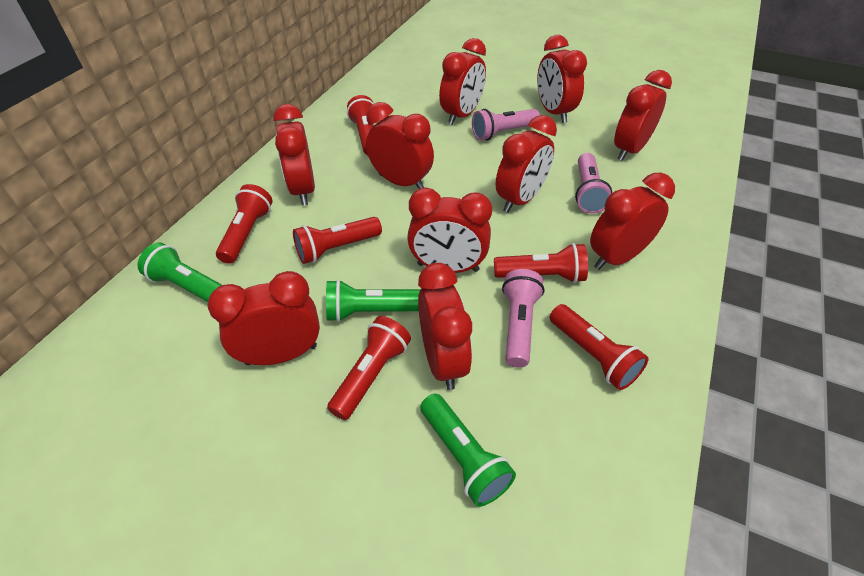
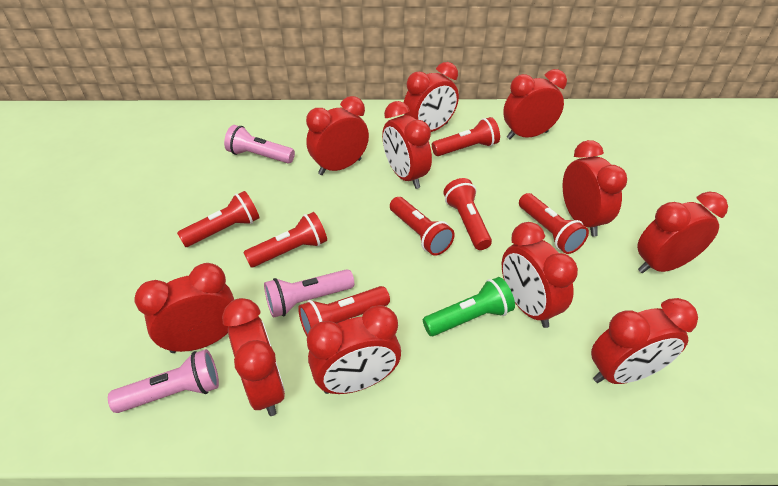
green flashlight: [138,242,222,302] [326,279,420,322] [420,394,516,507] = 3 -> [423,277,515,336] = 1
red clock: [207,271,320,365] [274,104,315,205] [366,102,434,189] [407,188,492,273] [418,263,472,390] [439,38,486,125] [495,115,557,213] [537,35,587,123] [590,173,675,270] [614,70,672,161] = 10 -> [135,263,234,353] [222,298,285,416] [306,96,369,175] [307,305,401,394] [382,101,432,189] [404,62,459,132] [502,222,578,328] [503,69,567,139] [563,140,627,236] [591,298,698,384] [637,192,728,273] = 11
red flashlight: [216,184,272,264] [293,217,382,264] [327,316,411,420] [347,95,374,155] [494,243,588,283] [550,304,648,390] = 6 -> [177,191,259,247] [243,212,327,267] [298,286,390,336] [390,197,455,256] [432,117,500,156] [444,178,492,250] [519,193,589,254] = 7

